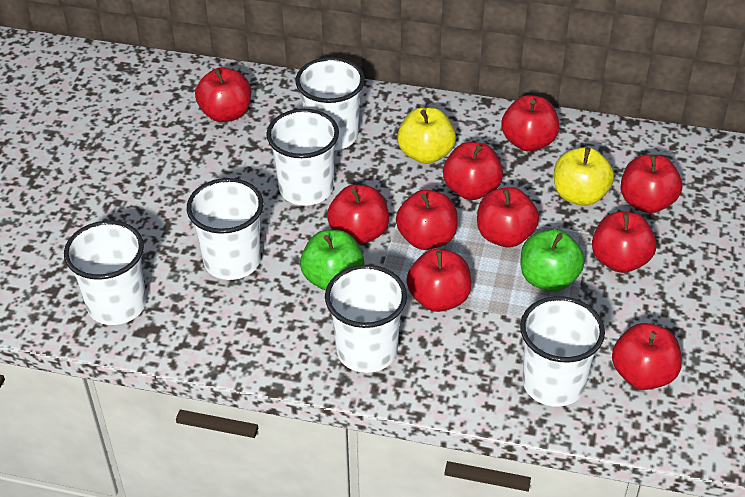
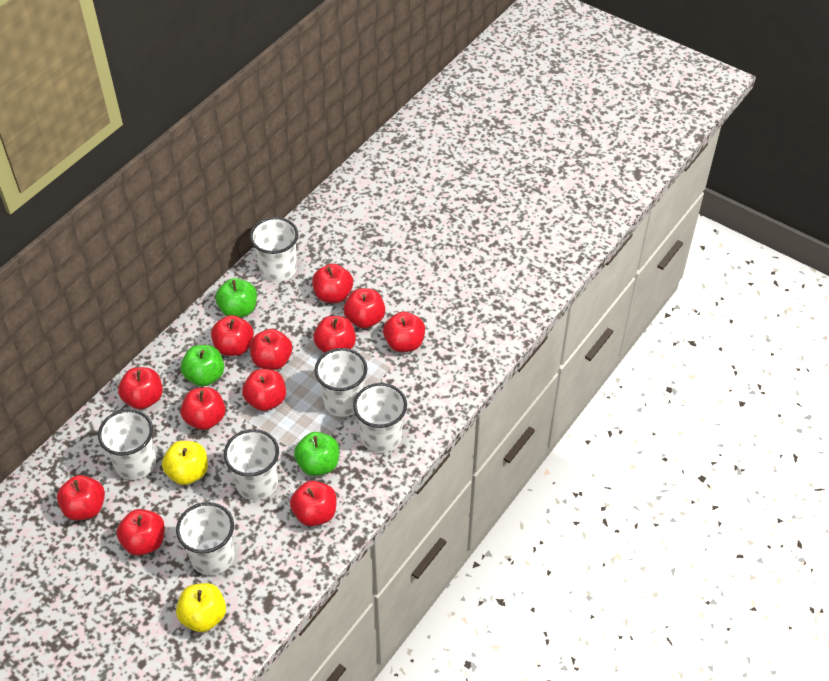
green apple: [300,230,364,290] [521,229,585,292] = 2 -> [181,345,224,386] [215,278,257,317] [294,432,339,476] = 3
red apple: [195,67,251,122] [327,185,389,245] [396,190,458,250] [406,249,471,312] [443,142,503,200] [477,187,539,248] [501,95,559,151] [592,212,656,273] [612,323,682,390] [621,155,682,213] = 10 -> [57,475,105,521] [117,509,165,556] [118,367,163,410] [181,387,226,430] [211,315,254,356] [242,369,286,411] [250,329,292,370] [290,481,337,526] [312,264,353,303] [313,316,356,353] [344,288,385,328] [383,312,425,352] = 12

